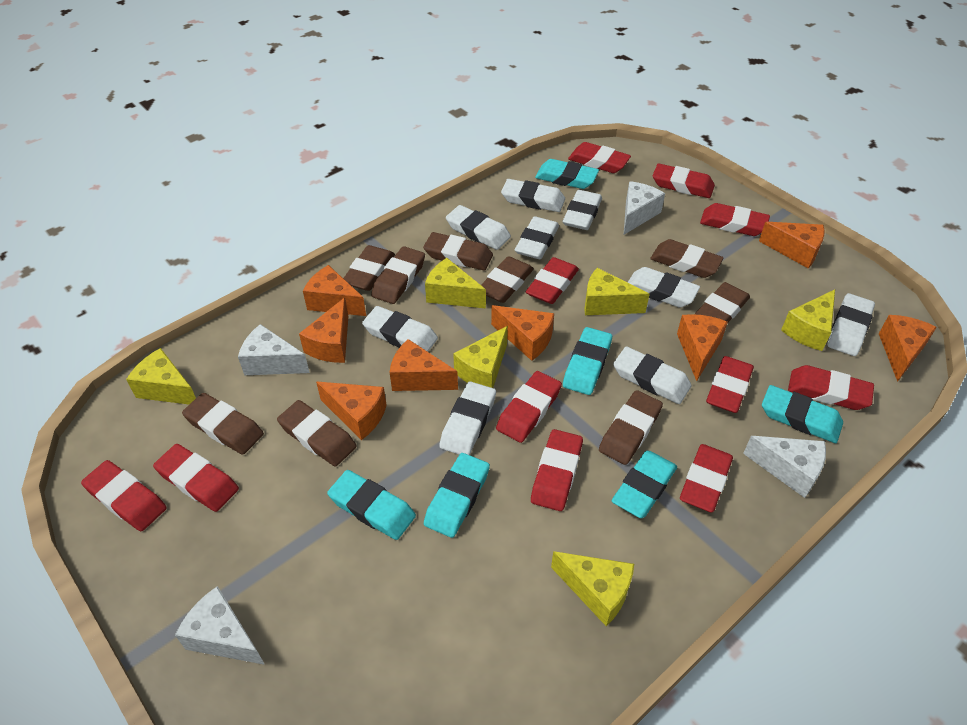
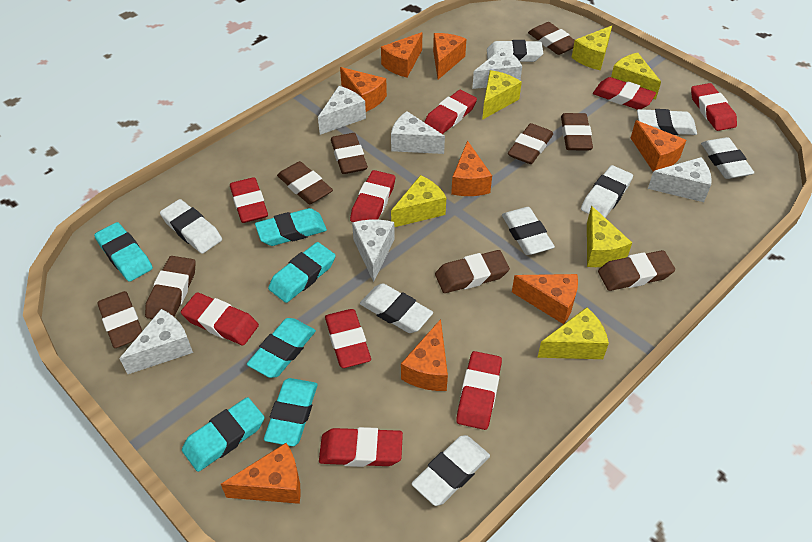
red eraser: [81,460,167,531] [153,444,239,512] [496,371,562,443] [526,257,579,304] [531,429,583,511] [568,142,631,173] [653,164,715,198] [680,444,733,513] [700,203,770,236] [706,356,754,413] [788,365,874,410] = 11 -> [181,292,259,345] [230,177,268,223] [319,427,403,467] [325,309,371,368] [350,170,395,222] [424,90,477,134] [456,351,502,430] [593,77,656,110] [691,83,737,131] = 9
white cheese: [175,586,265,665] [238,324,310,375] [624,181,665,235] [743,436,826,498] = 4 -> [119,309,193,374] [318,86,366,135] [352,219,395,282] [391,111,445,154] [472,48,522,89] [648,157,712,202] = 6
white eraser: [362,306,438,352] [439,382,496,455] [446,205,511,250] [501,179,565,212] [515,216,559,259] [563,190,602,230] [613,347,691,404] [627,267,700,308] [827,293,875,356] = 9 -> [160,199,222,254] [360,283,433,333] [412,435,490,506] [487,40,543,62] [502,207,555,255] [581,165,633,218] [637,109,697,135] [701,137,754,179] = 8

